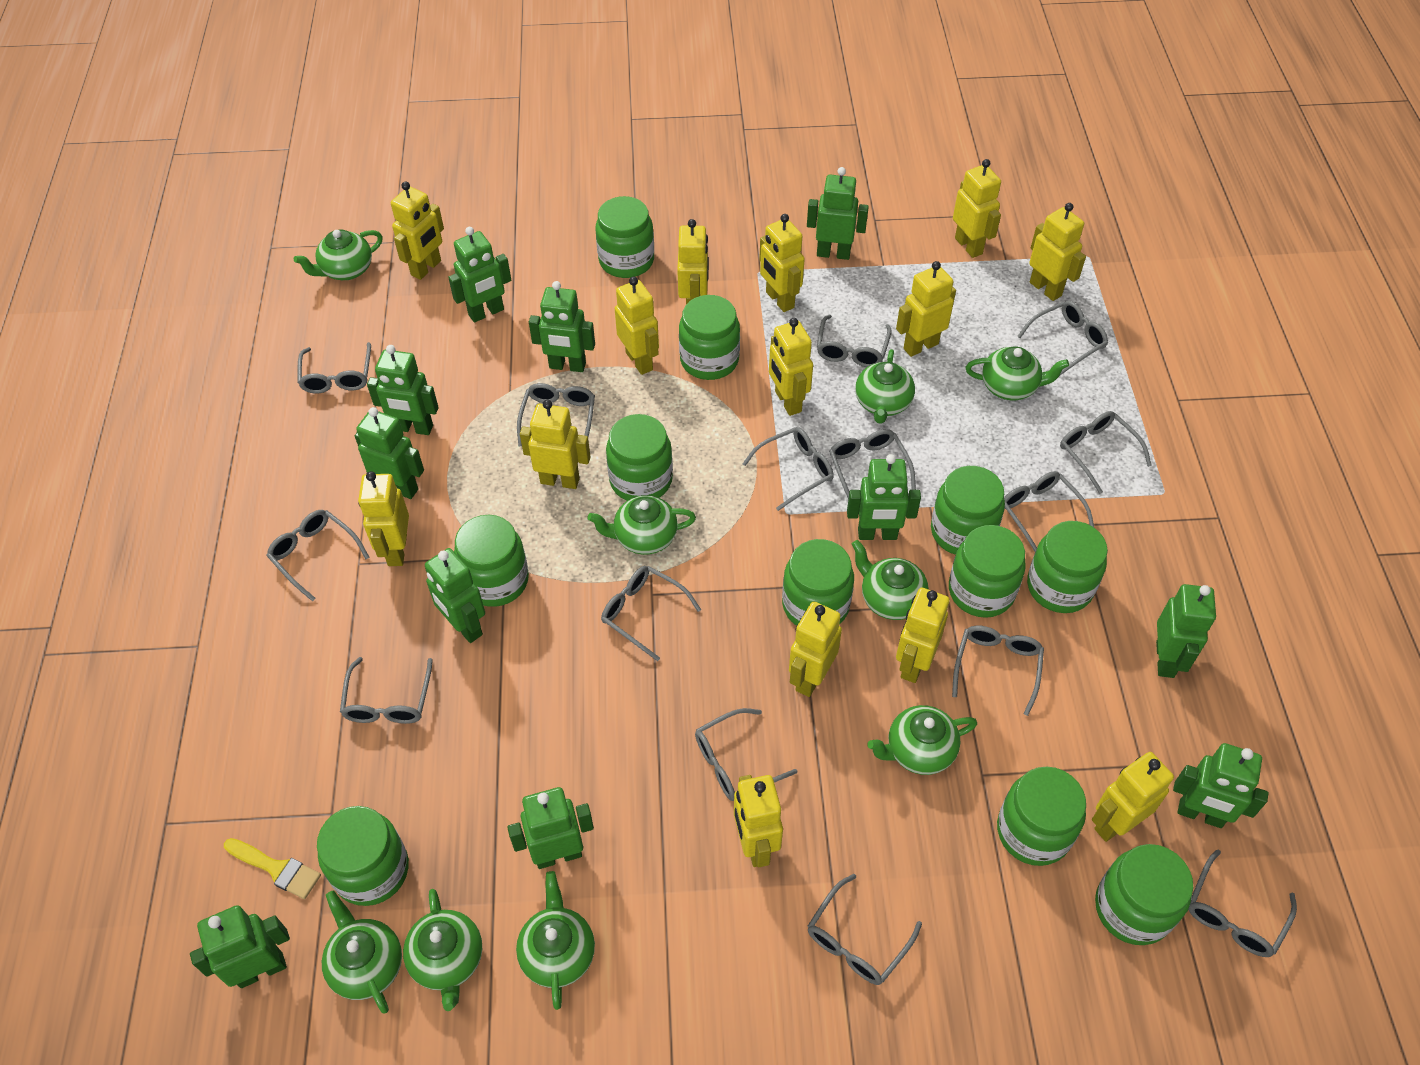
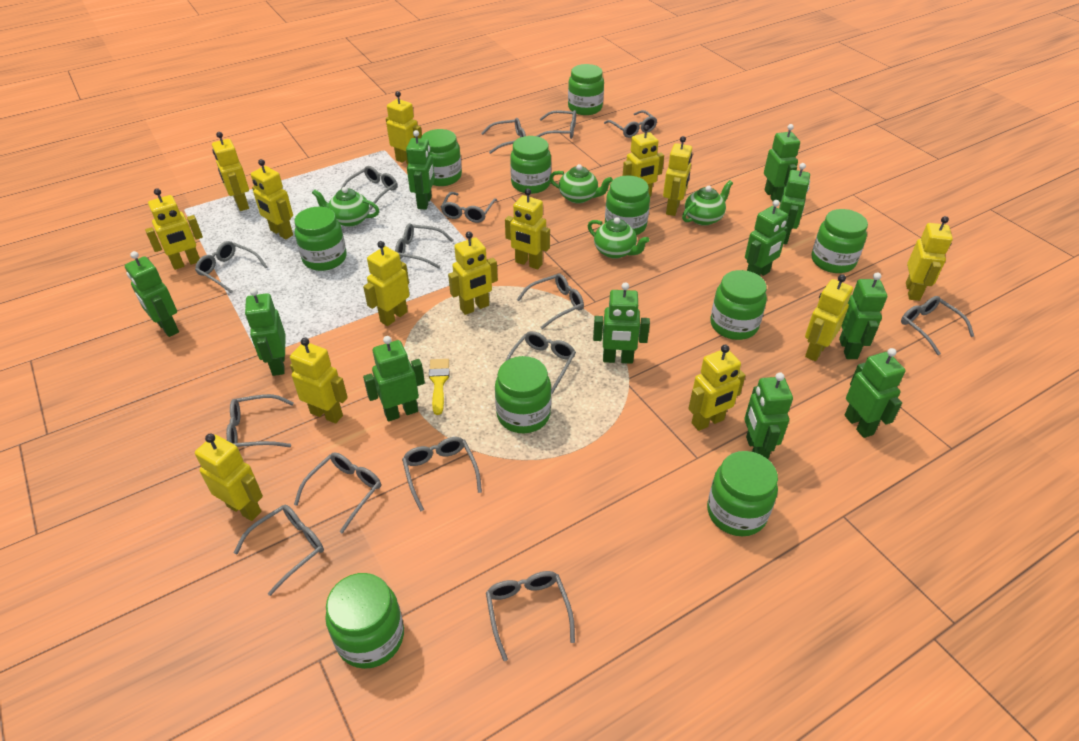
green jar: [317,806,409,906] [454,515,529,607] [595,196,654,278] [606,414,673,501] [679,295,740,380] [782,539,854,626] [931,466,1005,555] [949,525,1026,618] [997,767,1086,866] [1027,521,1108,613] [1095,844,1193,945] = 11 -> [294,207,347,271] [325,573,404,669] [421,129,462,186] [495,356,551,433] [510,136,551,194] [568,64,604,115] [605,175,650,235] [707,451,778,536] [711,270,767,340] [812,209,868,273] = 10
green teapot: [294,229,383,280] [322,890,402,1014] [403,889,482,1011] [516,871,595,1010] [587,495,696,555] [852,540,929,620] [855,349,915,424] [867,705,977,775] [966,347,1069,400] = 9 -> [312,187,379,227] [549,164,613,203] [588,217,649,259] [682,180,733,226] = 4

